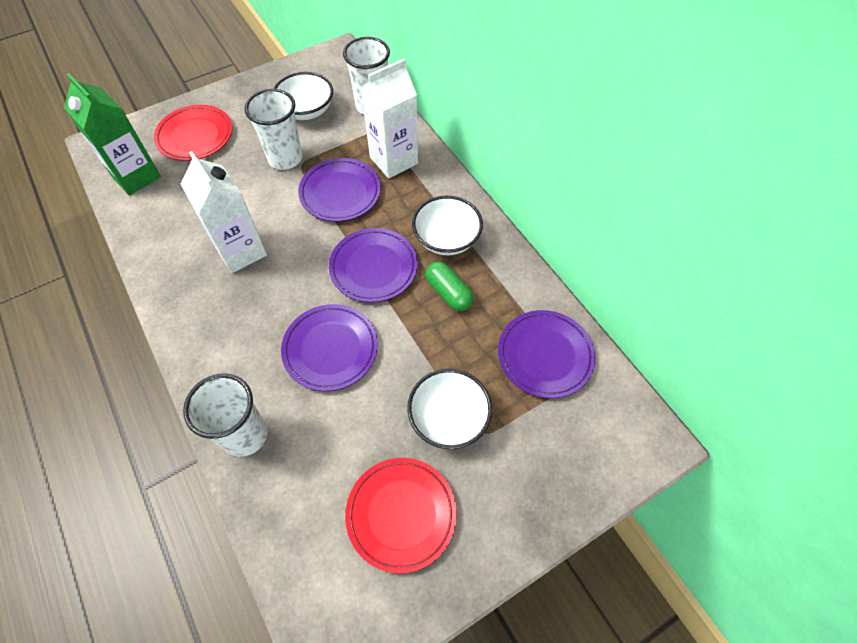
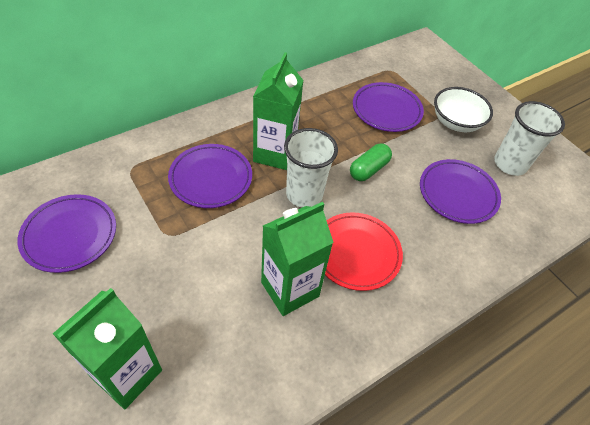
green carton: [64,73,161,196] = 1 -> [53,288,162,409] [253,52,304,170] [261,202,334,316] = 3
red plate: [154,105,232,161] [345,458,457,573] = 2 -> [325,212,403,291] = 1
white bowl: [273,72,333,120] [407,369,492,449] [412,196,483,255] = 3 -> [434,87,493,132] = 1
white carton: [181,151,267,273] [361,59,418,178] = 2 -> none = 0
white cup: [183,374,268,457] [245,89,303,170] [343,37,390,115] = 3 -> [284,128,338,207] [494,101,565,176] = 2

